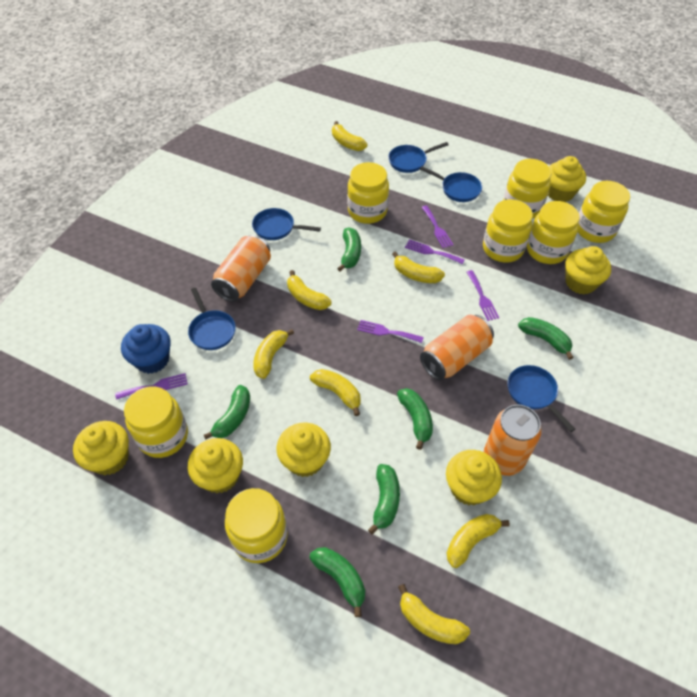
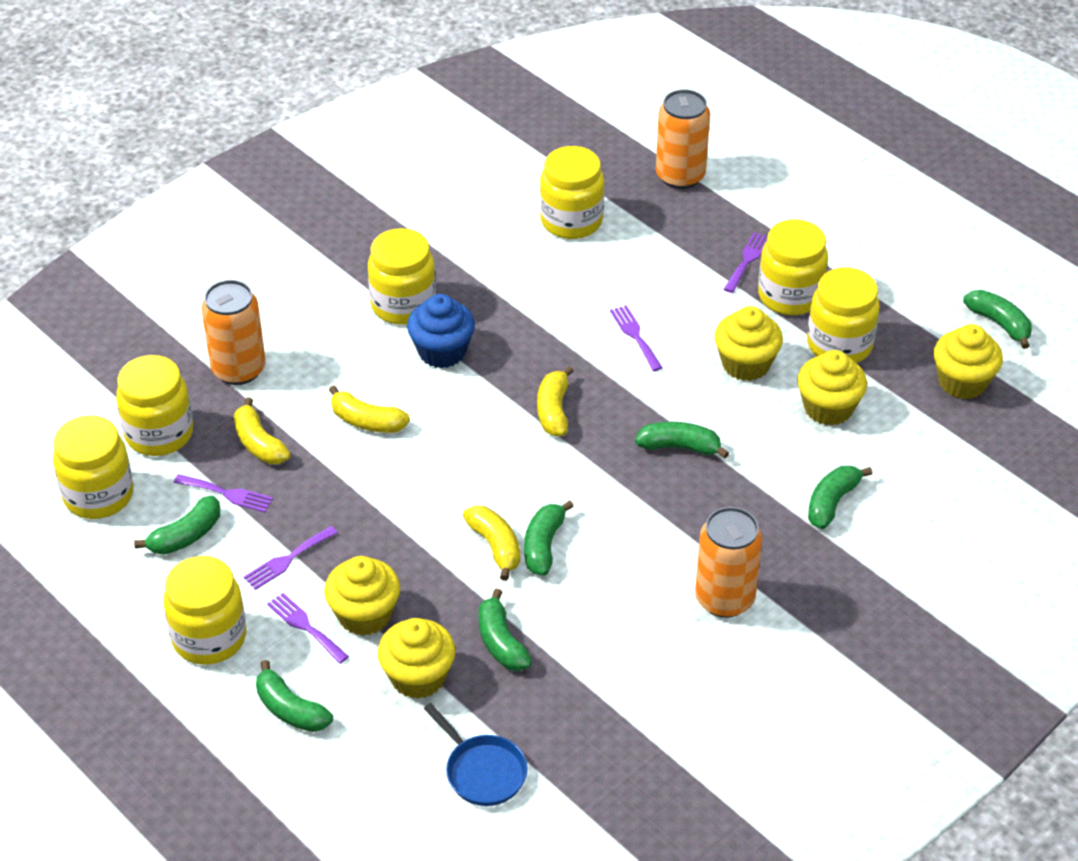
blue pan: [188,288,236,350] [252,208,321,240] [388,142,448,173] [420,166,482,202] [507,365,575,432] = 5 -> [424,703,528,806] = 1
green banana: [204,385,250,440] [309,547,365,617] [337,228,361,272] [368,464,400,535] [397,388,433,450] [518,317,574,360] = 6 -> [134,496,220,555] [256,660,333,732] [479,589,532,671] [524,500,574,576] [635,422,729,459] [808,466,872,529] [963,290,1032,349] = 7
yellow banana: [253,329,294,379] [287,270,331,310] [310,369,361,416] [332,121,367,151] [392,251,445,283] [398,584,470,644] [447,514,510,568] = 7 -> [234,398,291,464] [329,386,410,433] [463,506,520,581] [537,366,574,436] = 4
yellow cupcake: [73,421,129,475] [188,438,243,493] [277,423,331,477] [446,450,502,505] [548,156,586,202] [565,246,611,294] = 6 -> [324,556,400,636] [378,618,456,699] [715,306,783,381] [797,350,867,426] [934,324,1003,399] = 5

